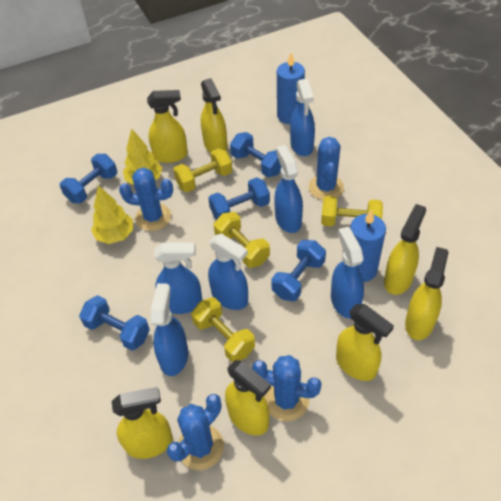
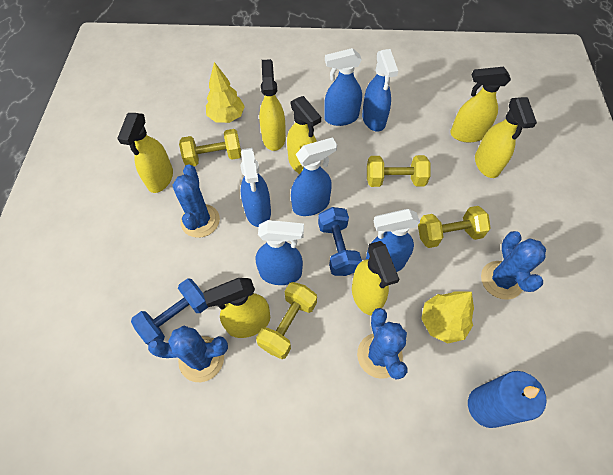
blue candle: [277,53,305,124] [350,209,386,282] = 2 -> [468,371,547,428] = 1
blue dumbbell: [60,154,117,204] [79,295,150,351] [208,177,270,220] [230,132,281,177] [271,240,326,301] = 5 -> [131,278,208,345] [318,207,362,276] = 2

